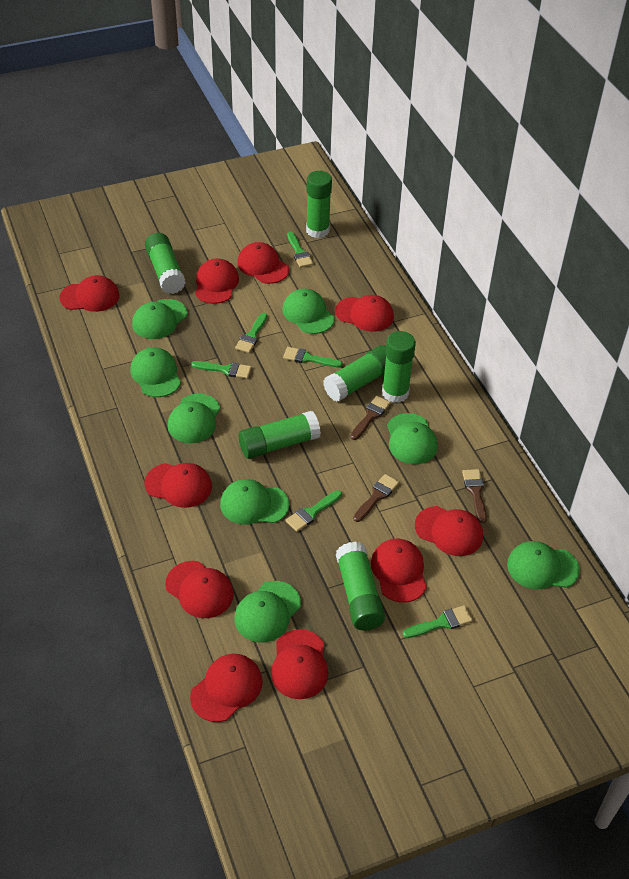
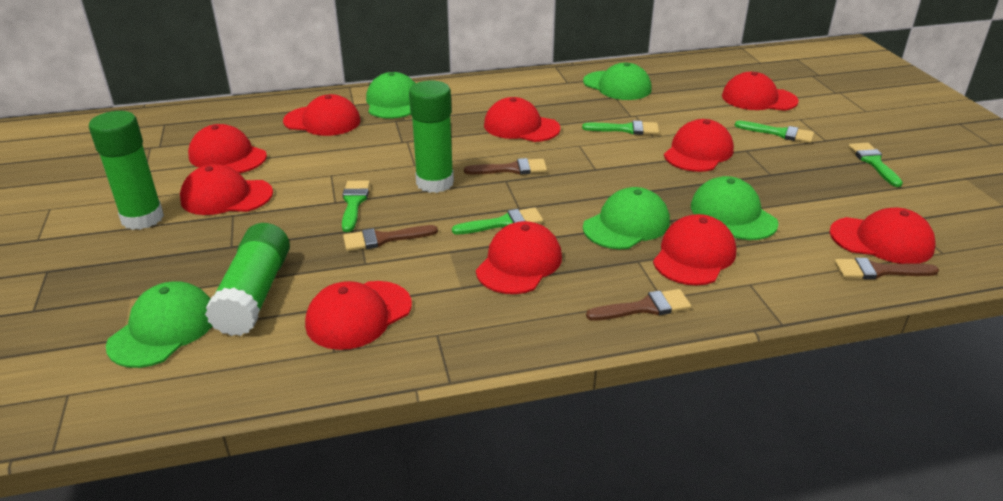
brown brush: [350,396,391,440] [353,474,399,522] [462,469,487,523] = 3 -> [343,225,438,251] [464,158,547,174] [586,289,691,321] [834,258,939,279] = 4
green brush: [191,361,251,379] [235,313,267,353] [283,347,343,367] [285,490,342,532] [287,232,313,268] [403,605,473,638] = 6 -> [342,181,370,232] [452,207,543,234] [582,121,659,135] [734,121,814,143] [848,143,903,187] = 5
green cap: [130,347,181,397] [132,299,187,339] [168,394,220,443] [220,479,289,525] [234,581,301,642] [282,288,334,334] [387,413,438,464] [507,541,580,589] = 8 -> [106,281,212,368] [366,72,416,119] [583,63,652,100] [583,187,670,249] [691,176,779,240] = 5
green glue stick: [145,233,186,294] [239,411,321,459] [306,171,332,238] [323,345,386,402] [336,542,385,630] [382,331,416,403] = 6 -> [89,111,164,230] [205,223,290,336] [409,81,454,193] = 3

